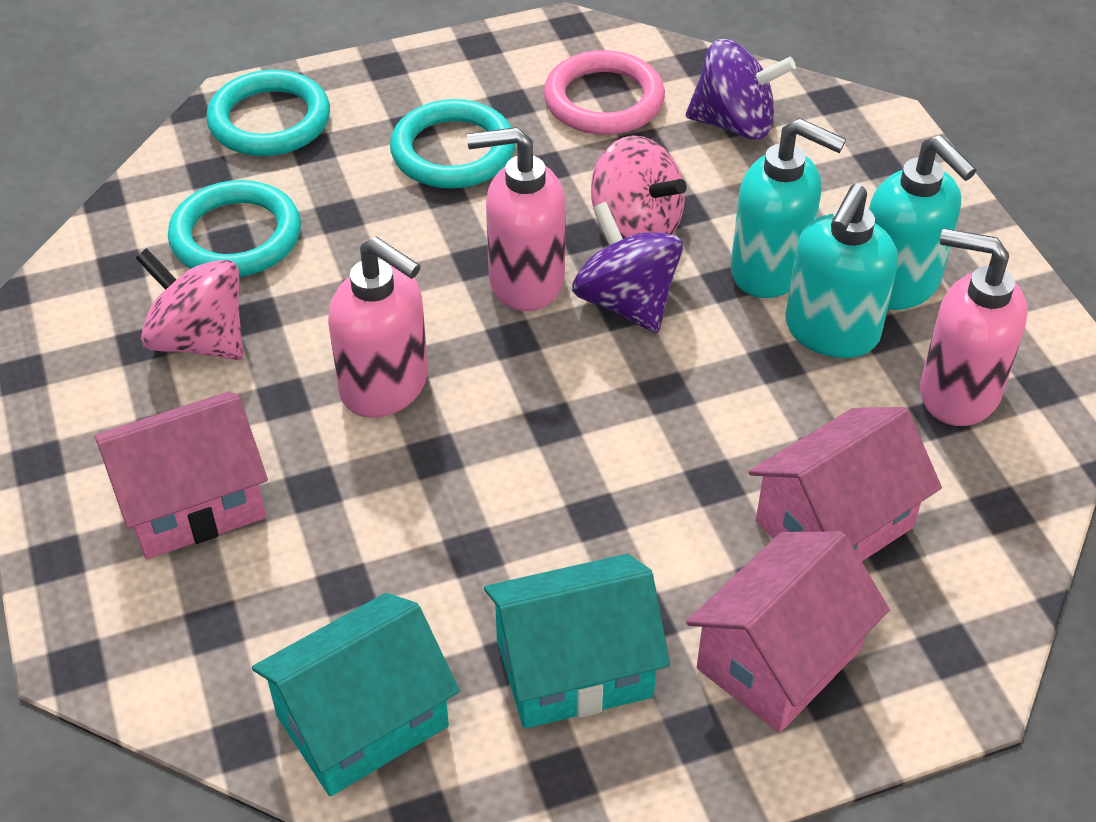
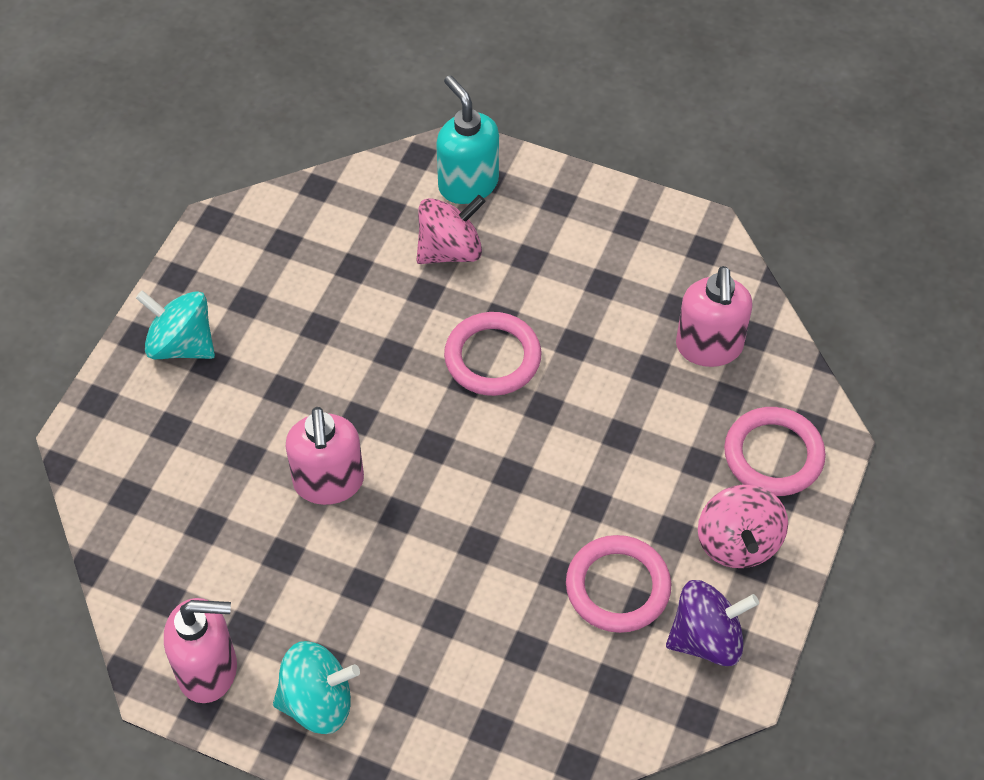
pink house: [95,392,268,559] [686,531,890,733] [749,407,942,561] = 3 -> none = 0
pink ring: [544,50,665,135] = 1 -> [444,312,541,396] [566,535,671,633] [724,407,826,496] = 3
purple spinning top: [572,202,683,333] [686,39,796,140] = 2 -> [666,580,759,666] = 1
turquoise house: [252,593,460,796] [484,554,670,729] = 2 -> none = 0
turquoise ring: [168,180,301,277] [206,70,330,156] [390,99,515,189] = 3 -> none = 0
turquoise soap dispenser: [730,118,846,298] [786,184,898,358] [869,135,977,310] = 3 -> [436,75,499,204] = 1
turquoise spinning top: none = 0 -> [136,290,215,359] [273,641,360,734] = 2

